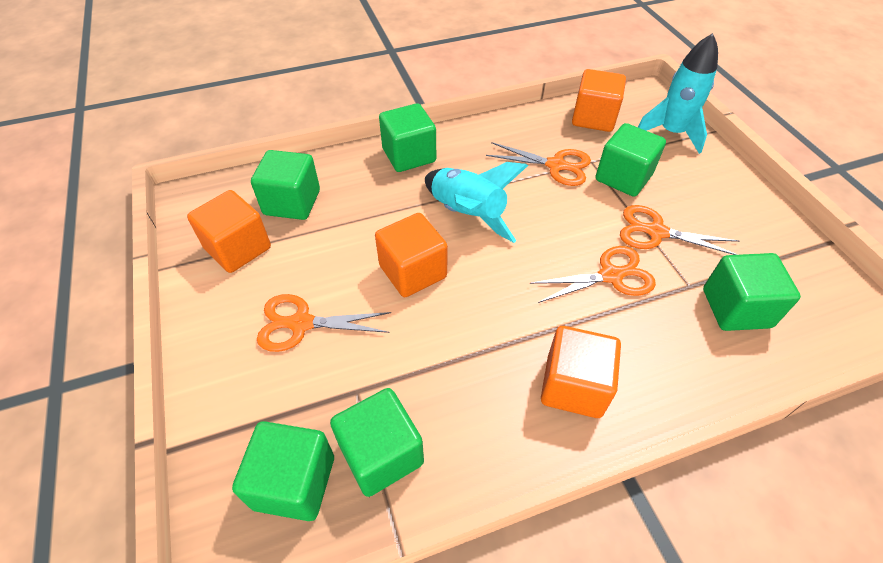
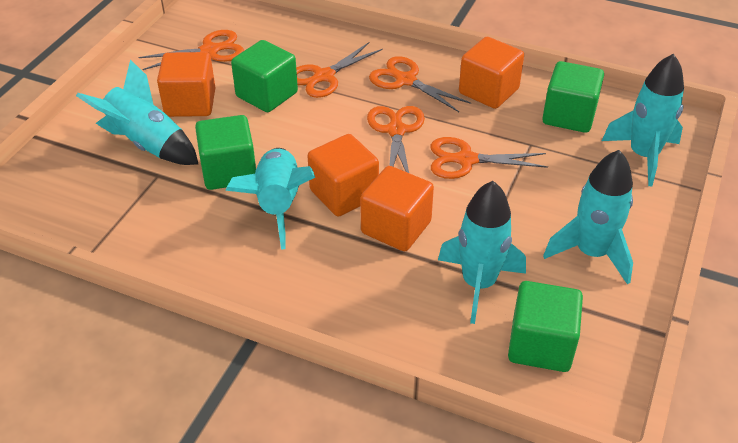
green cube: [232,421,334,521] [251,150,320,220] [330,388,424,497] [379,103,436,172] [595,123,666,197] [703,253,801,331] = 6 -> [195,115,256,190] [231,40,298,112] [508,281,583,372] [542,61,604,133] = 4
orange scissors: [257,294,391,352] [486,142,591,186] [530,246,656,303] [620,205,739,255] = 4 -> [138,30,245,70] [296,42,383,98] [367,106,425,173] [369,56,471,112] [430,137,548,179] = 5
turquoise rocket: [425,162,528,243] [638,33,718,154] = 2 -> [76,59,198,165] [225,148,315,250] [438,181,526,324] [543,150,633,284] [602,53,684,186] = 5

